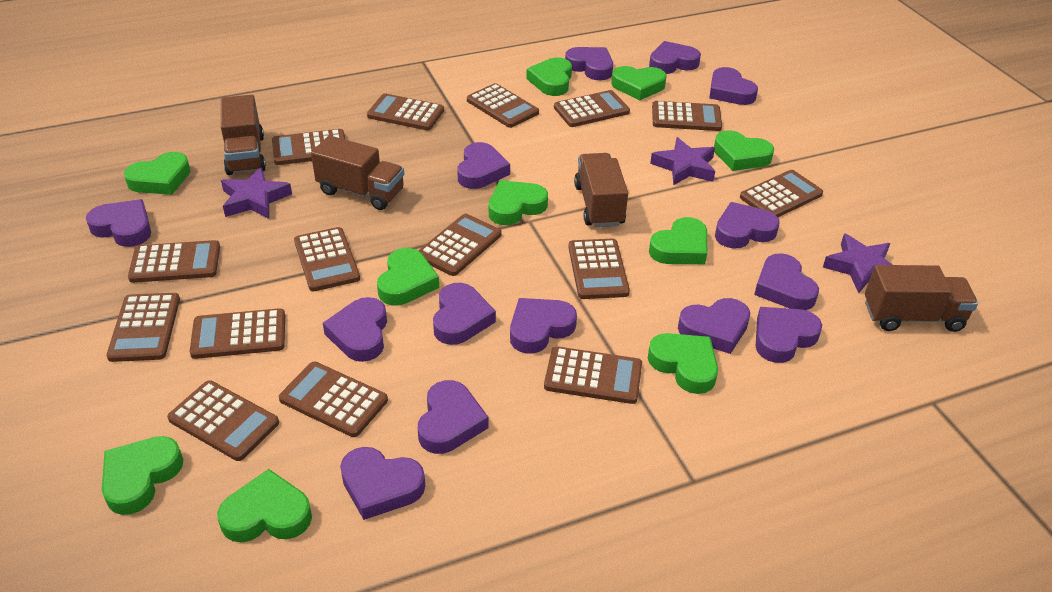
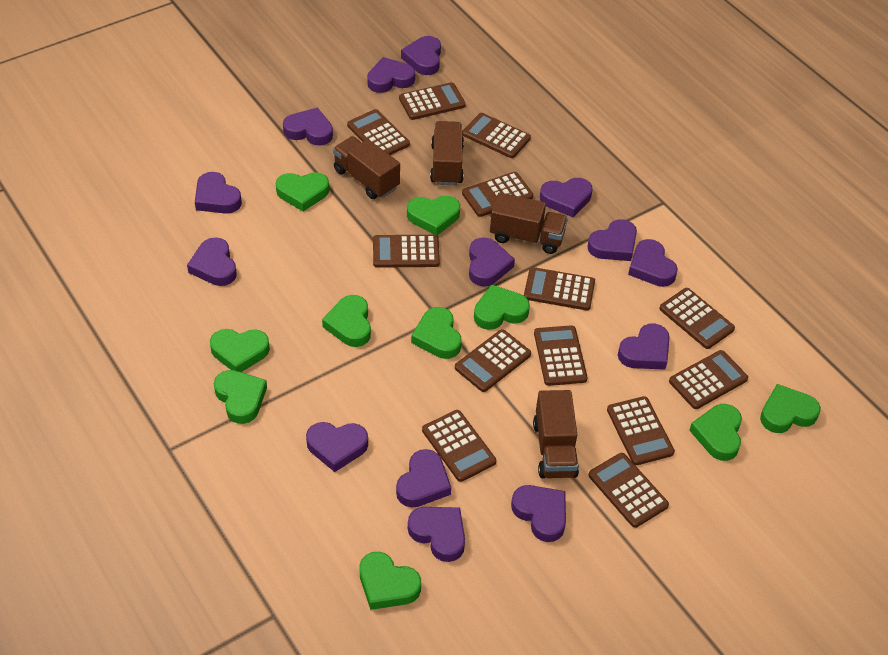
brown calculator: [106,293,180,362] [128,240,220,283] [167,380,279,461] [190,308,285,359] [272,129,346,165] [279,362,388,437] [294,227,360,291] [367,93,444,130] [418,214,501,276] [467,83,539,128] [544,346,642,404] [554,90,630,127] [568,239,630,299] [652,101,722,131] [740,170,823,217] = 15 -> [347,109,410,155] [373,235,440,268] [399,82,466,120] [422,410,496,482] [455,329,531,392] [462,172,533,217] [463,113,531,158] [524,267,595,310] [534,325,587,386] [588,453,669,528] [607,396,675,465] [659,288,735,349] [669,350,748,409] = 13
purple star: [221,167,292,219] [650,137,715,186] [823,233,893,293] = 3 -> none = 0

